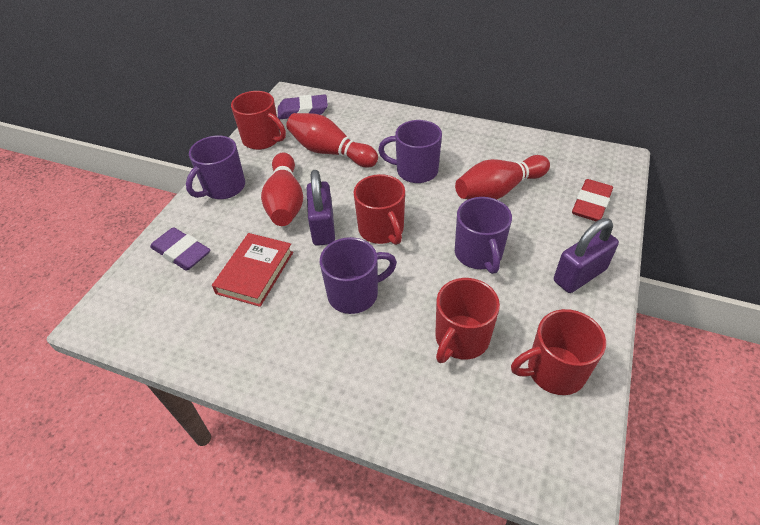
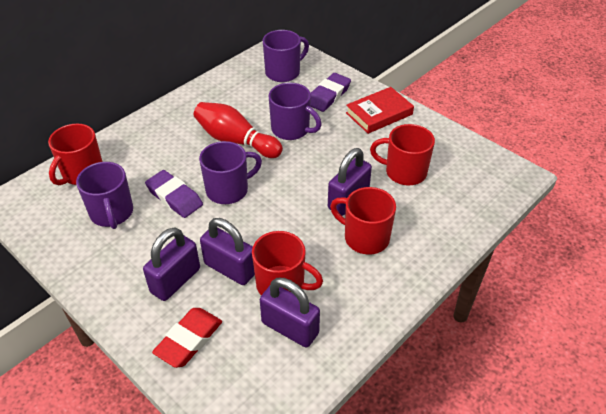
purple padlock: [307,170,335,246] [554,218,619,293] = 2 -> [143,227,200,301] [200,218,255,285] [260,278,320,347] [328,148,372,216] = 4
red bowling pin: [261,152,303,226] [286,113,378,167] [455,155,550,199] = 3 -> [194,102,283,158] = 1

